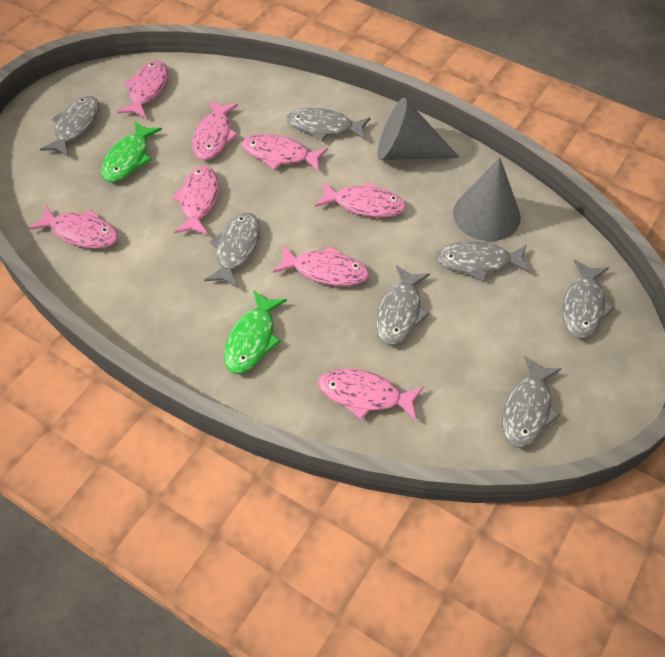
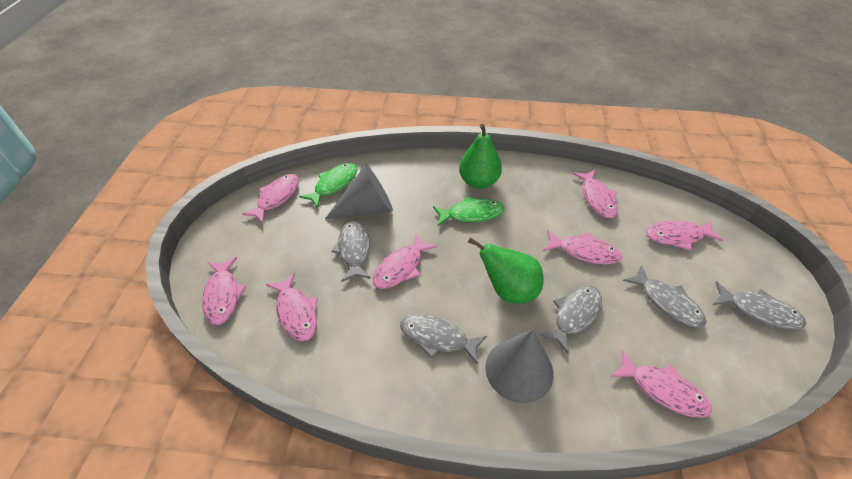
green pear: none = 0 -> [459,124,502,189] [468,237,544,304] = 2
grey fish: [40,96,99,157] [204,213,260,288] [286,108,370,141] [376,265,430,345] [435,241,531,281] [502,356,561,448] [562,259,614,339] = 7 -> [331,221,371,282] [400,314,487,364] [540,286,602,354] [623,265,707,328] [713,281,806,329] = 5

